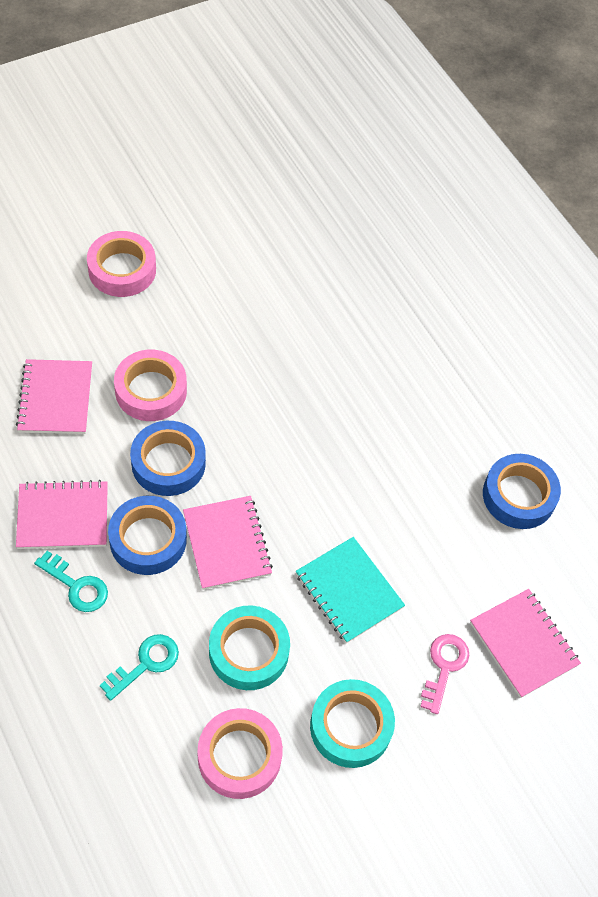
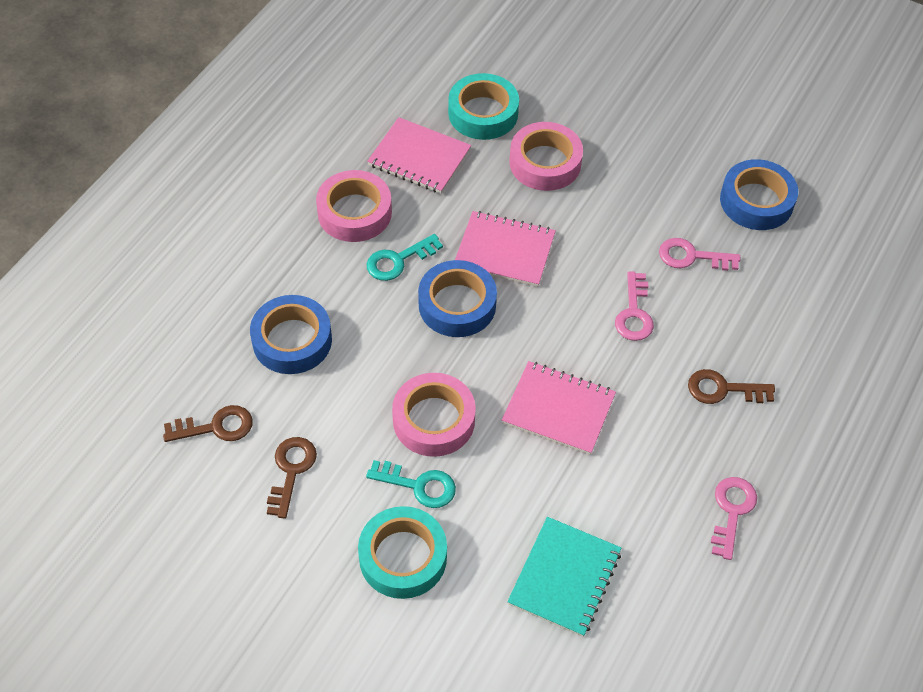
brown key: none = 0 -> [163,405,253,442] [267,437,317,519] [688,369,775,404] = 3
pink key: [420,634,469,714] = 1 -> [615,271,654,341] [659,238,740,271] [711,477,757,560] = 3
pink notebook: [16,359,92,434] [16,480,108,549] [183,496,273,590] [470,589,581,698] = 4 -> [367,117,471,194] [455,211,556,287] [502,361,616,455] = 3

